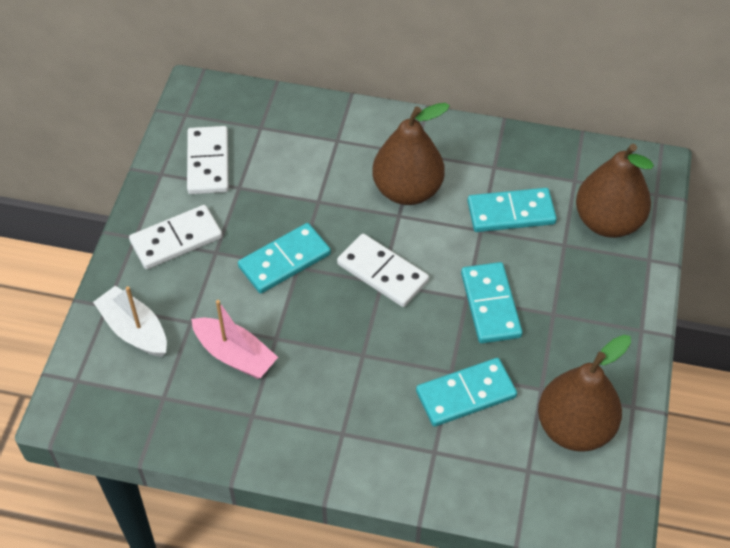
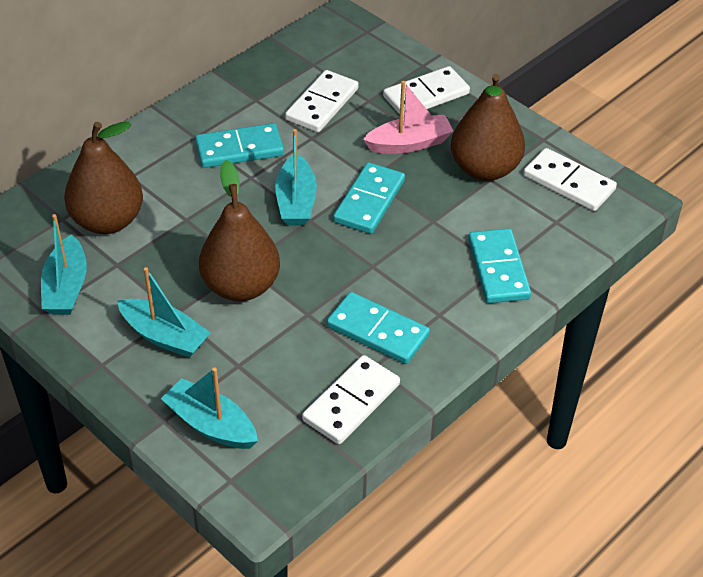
turquoise boat: none = 0 -> [41,214,87,315] [117,267,211,358] [161,368,258,449] [275,129,317,225] = 4
white boat: [93,286,167,357] = 1 -> none = 0
white domino: [129,205,222,269] [187,126,229,194] [337,234,429,307] = 3 -> [285,70,359,132] [302,355,400,444] [383,66,470,118] [523,148,617,211] = 4

